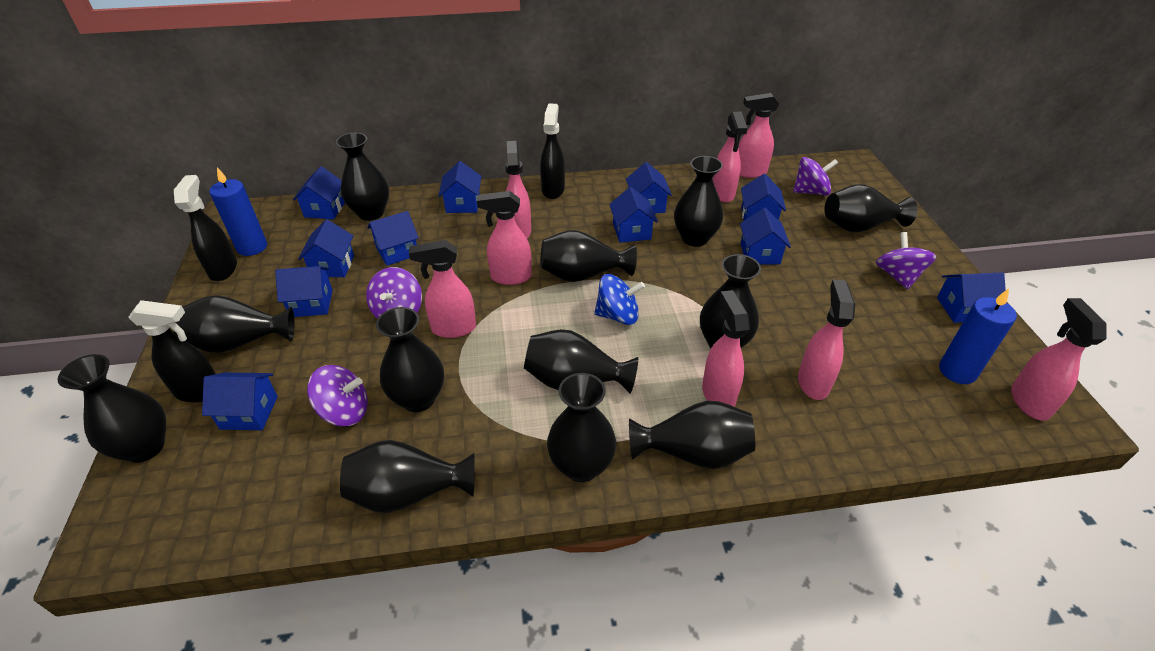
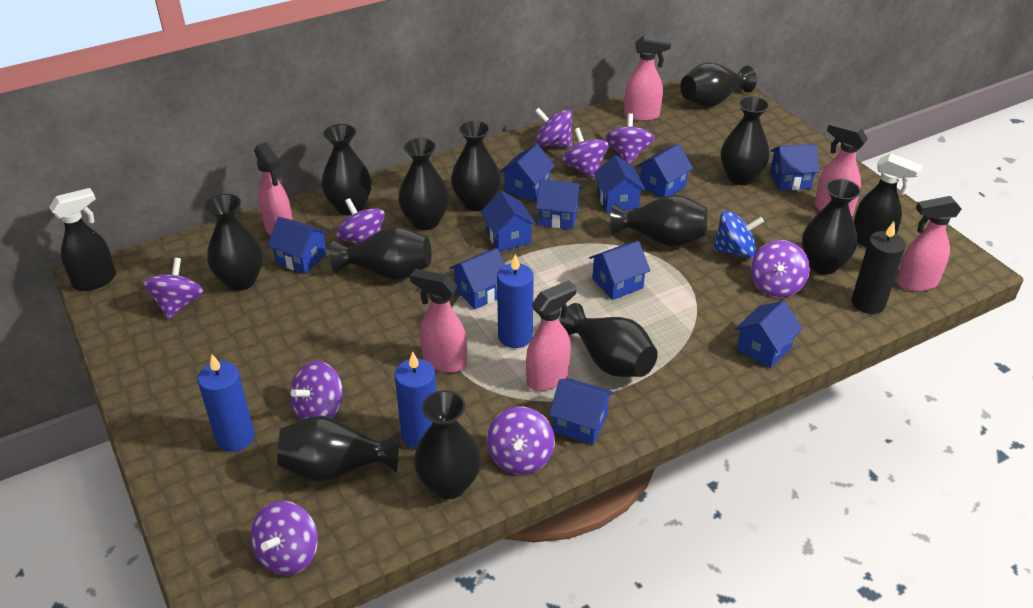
black candle: none = 0 -> [852,222,906,314] = 1
black spray bottle: [128,300,216,402] [174,175,237,281] [540,103,565,199] = 3 -> [49,188,116,291] [854,153,922,247] = 2
blue candle: [209,167,267,256] [939,288,1017,384] = 2 -> [197,355,255,452] [395,352,437,449] [497,254,534,348] = 3
pink spray bottle: [409,240,476,338] [477,191,532,285] [505,141,531,238] [702,290,750,407] [713,112,747,203] [738,93,779,178] [798,280,855,400] [1011,298,1106,421] = 8 -> [254,142,293,236] [410,269,467,373] [526,280,577,391] [624,35,671,121] [815,121,868,216] [896,196,962,292] = 6
purple spinning top: [307,365,368,426] [366,267,422,319] [793,157,838,196] [876,232,936,290] = 4 -> [143,258,204,319] [251,501,318,575] [290,361,343,420] [336,198,385,244] [487,407,555,474] [535,108,572,147] [562,128,609,178] [605,113,654,164] [751,240,810,298] = 9

